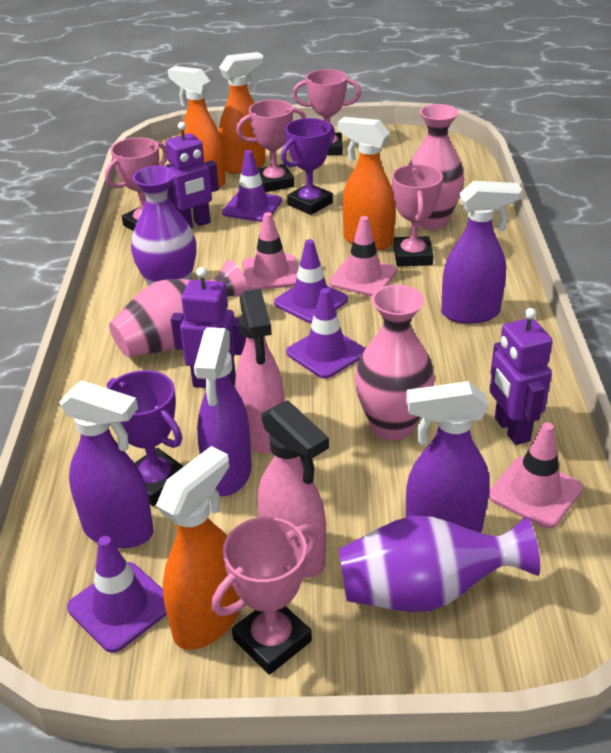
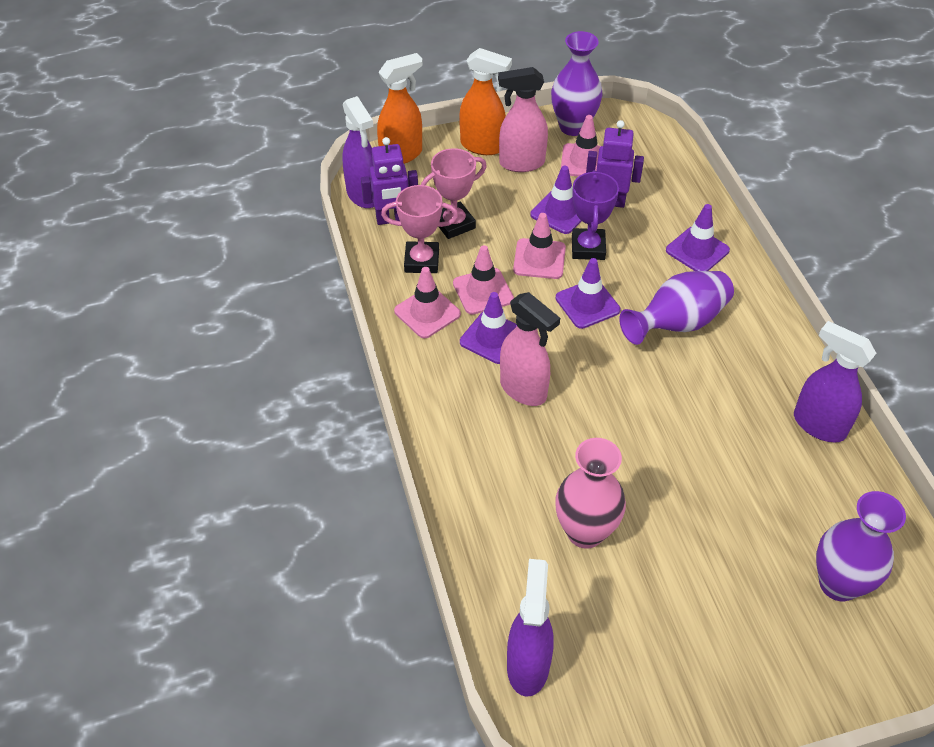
orange spray bottle: [156,446,240,650] [168,66,226,188] [219,52,266,174] [338,117,395,250] = 4 -> [377,53,423,164] [459,48,512,155] = 2
pink traffic cone: [242,212,298,290] [329,216,397,296] [489,422,583,529] = 3 -> [394,267,461,338] [453,245,514,315] [513,213,566,279] [561,115,601,176] = 4
pink trophy: [105,137,168,231] [212,517,318,675] [236,100,306,192] [292,69,361,155] [392,164,443,266] = 5 -> [381,185,458,273] [421,148,487,239] = 2
pink vase: [109,260,248,357] [355,285,435,441] [409,104,464,230] = 3 -> [555,438,626,549] = 1
purple robot: [165,122,219,229] [171,267,246,388] [489,308,553,445] = 3 -> [361,137,418,225] [586,120,644,208] = 2
purple spray bottle: [59,380,153,548] [194,327,252,496] [406,381,490,533] [441,181,522,324] = 4 -> [342,96,375,208] [507,559,554,697] [794,321,876,443] = 3
purple trophy: [107,370,184,506] [281,118,335,215] = 2 -> [572,170,619,260] = 1
purple vase: [131,166,196,286] [339,516,540,612] = 2 -> [551,31,602,136] [619,271,734,345] [816,491,906,601] = 3

